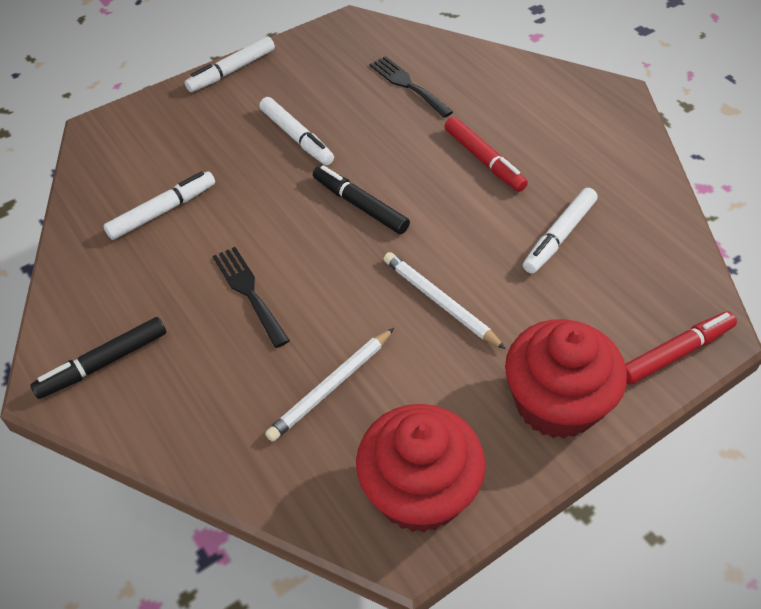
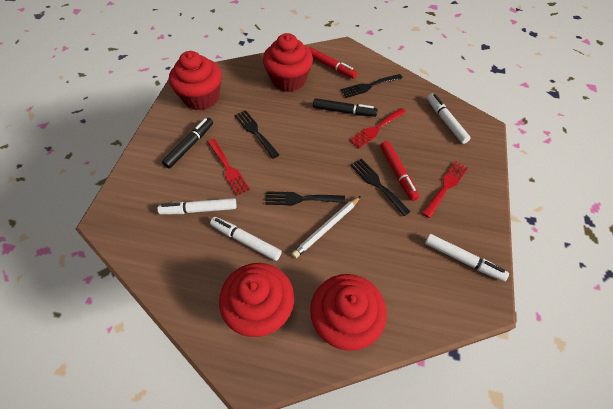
black fork: [212,247,290,348] [370,56,453,118] = 2 -> [234,110,279,159] [265,191,345,205] [341,74,403,98] [350,159,411,216] = 4
red cupcake: [356,404,486,532] [505,319,627,439] = 2 -> [169,51,222,110] [219,263,294,337] [263,33,313,92] [310,274,387,351] = 4
red fork: none = 0 -> [208,139,250,195] [349,108,406,148] [422,161,468,218] = 3
white pencil: [265,328,394,442] [384,252,506,349] = 2 -> [292,196,361,258] = 1

